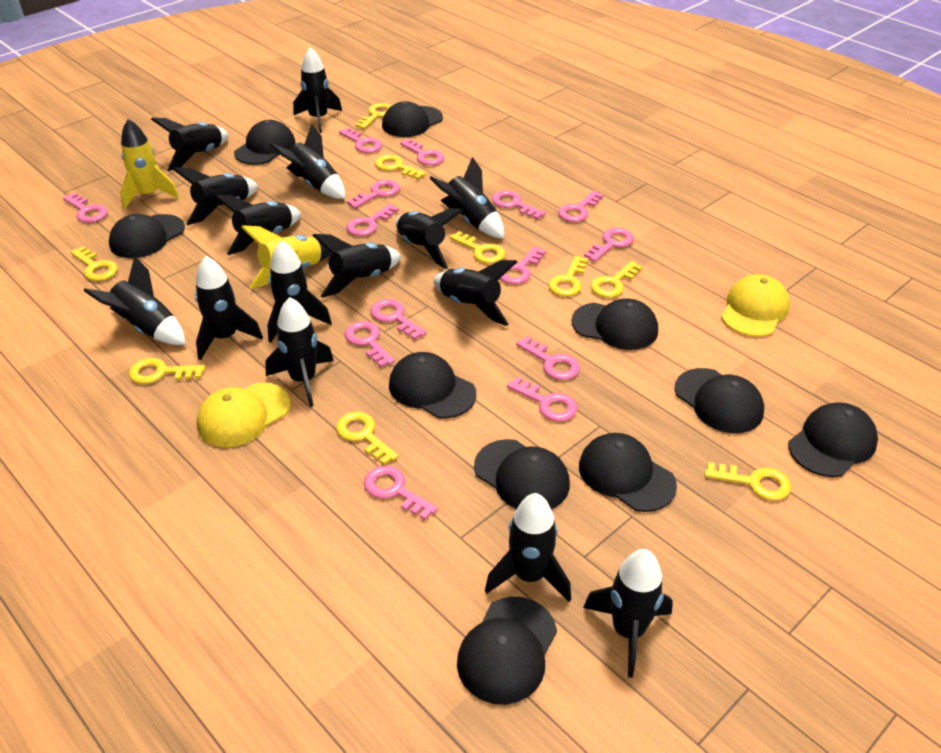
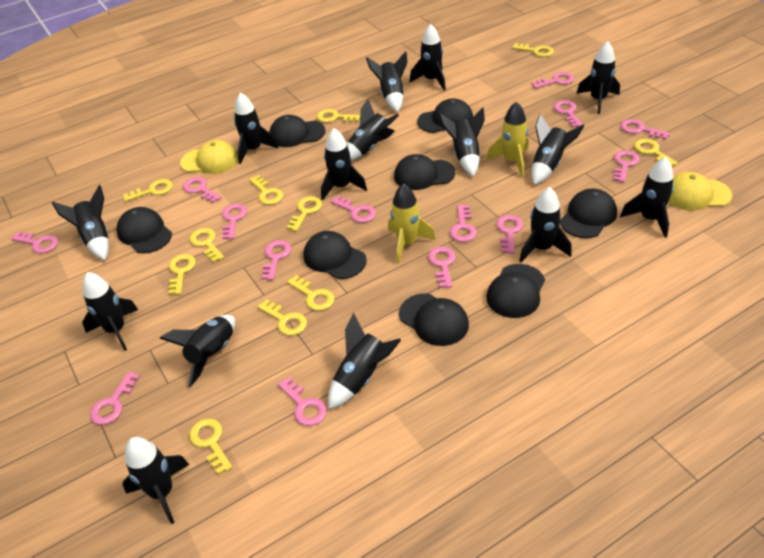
black cap: [109,214,185,258] [234,120,295,165] [382,101,443,137] [389,352,476,419] [457,597,557,705] [474,439,570,509] [571,298,658,350] [579,433,677,512] [674,368,764,433] [788,402,878,477] = 10 -> [116,207,172,253] [269,115,326,147] [303,231,366,279] [394,154,455,190] [399,293,469,346] [417,98,473,133] [486,264,545,318] [560,189,617,238] = 8
yellow key: [70,246,118,281] [129,358,206,384] [336,412,398,465] [355,103,391,129] [375,155,426,179] [450,231,505,264] [548,256,588,297] [590,261,642,298] [705,462,791,501] = 9 -> [123,179,173,202] [169,254,196,295] [189,418,232,475] [190,228,224,263] [249,175,283,205] [257,299,307,336] [287,196,322,232] [287,275,334,311] [317,109,360,123] [512,43,554,57] [634,139,678,166] = 11

